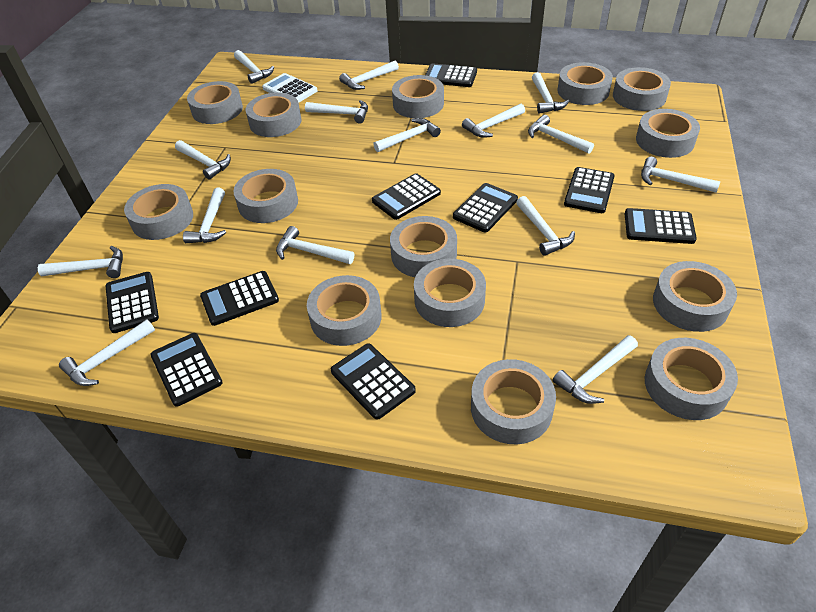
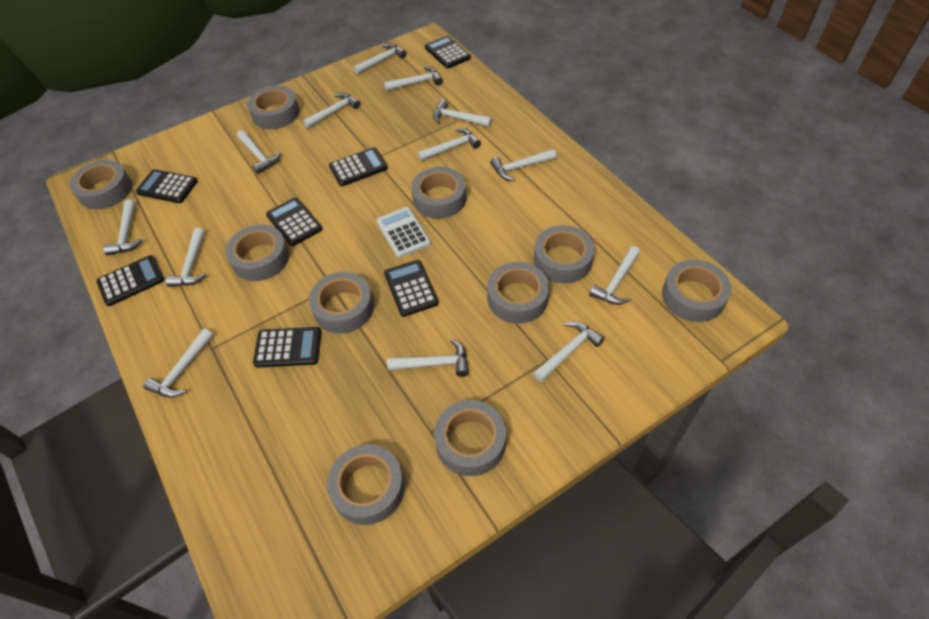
black calculator: [106,272,159,333] [150,333,223,407] [200,271,279,326] [331,343,416,420] [372,173,441,220] [425,63,477,87] [453,183,518,232] [564,167,615,213] [625,208,697,244] = 9 -> [97,255,165,306] [136,169,198,203] [253,327,321,367] [266,197,322,246] [329,147,388,186] [384,260,439,317] [425,36,471,69] = 7
grey tape: [124,184,193,240] [187,81,243,124] [233,169,298,223] [245,93,301,137] [307,275,382,346] [390,216,457,277] [392,75,444,118] [414,259,486,327] [471,359,556,444] [557,62,613,105] [613,67,671,111] [636,109,700,158] [645,338,738,420] [653,261,737,332] = 14 -> [70,160,132,209] [226,225,289,281] [247,85,299,129] [309,272,374,334] [327,444,405,525] [411,167,466,219] [434,400,506,476] [487,262,550,323] [534,225,595,284] [662,260,732,322] = 10
white hammer: [38,246,123,278] [59,319,155,386] [175,140,231,180] [183,188,226,243] [234,50,274,84] [276,226,354,264] [305,100,368,124] [339,61,399,90] [373,118,441,152] [462,104,525,138] [516,196,575,256] [528,115,594,154] [532,72,569,114] [553,335,638,404] [641,157,721,193] = 15 -> [103,199,143,255] [144,329,214,398] [166,228,206,287] [237,130,281,174] [303,93,361,129] [353,43,407,75] [384,66,443,91] [387,339,469,377] [418,128,481,161] [433,99,492,127] [490,149,556,181] [533,321,605,382] [589,246,640,305] = 13

